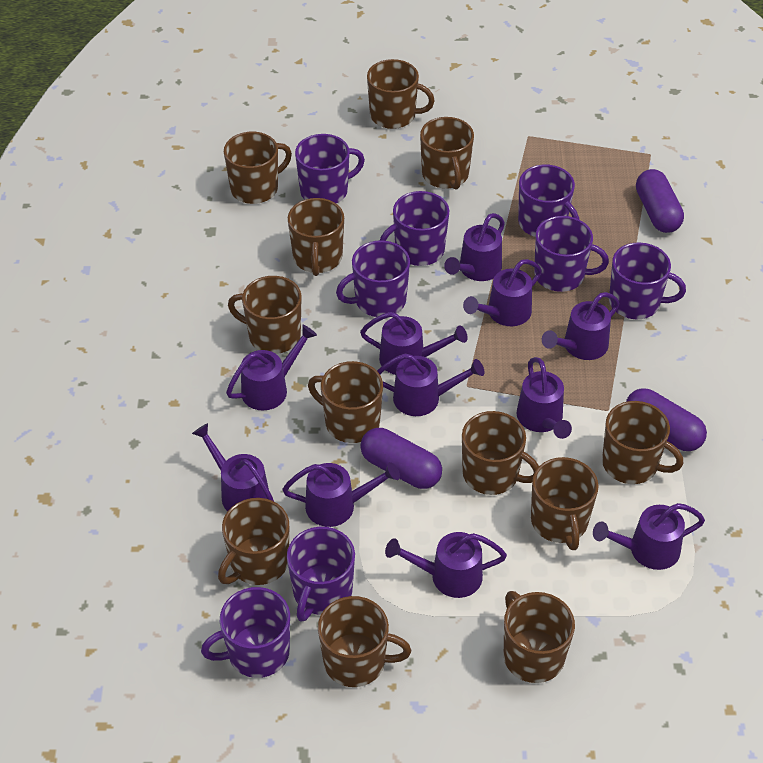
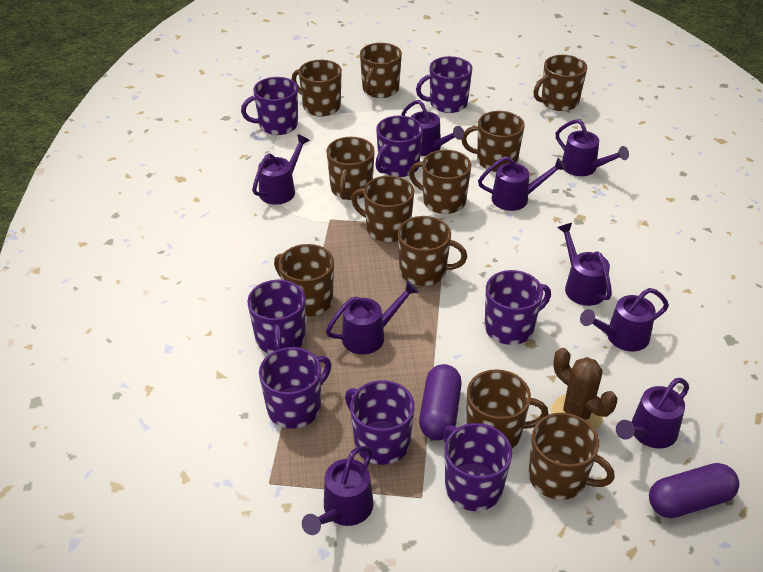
brown cactus: none = 0 -> [551,348,617,430] = 1
brown mug: [218,498,289,585] [224,132,292,204] [228,276,302,354] [288,198,344,276] [308,361,383,443] [318,596,411,687] [367,59,435,129] [420,117,474,190] [462,411,539,495] [504,591,575,683] [531,457,599,550] [602,401,683,484] = 12 -> [274,244,334,316] [292,60,342,117] [326,137,375,200] [351,175,414,242] [360,43,402,98] [398,216,467,286] [409,150,471,214] [461,111,525,172] [466,369,549,448] [529,413,615,500] [534,55,587,111] = 11
purple capsule: [360,428,442,489] [626,388,707,451] [636,169,684,233] = 3 -> [419,364,462,440] [649,463,739,518] = 2
purple watering can: [192,423,274,512] [226,325,317,410] [282,462,400,527] [360,312,468,375] [377,354,485,416] [385,532,507,598] [444,213,505,281] [463,259,542,326] [517,357,572,439] [542,292,620,360] [593,503,705,570] = 11 -> [252,134,310,205] [302,446,374,535] [326,281,419,354] [401,100,464,156] [478,156,566,211] [556,119,629,176] [557,223,612,306] [580,288,669,351] [616,378,689,449] = 9

